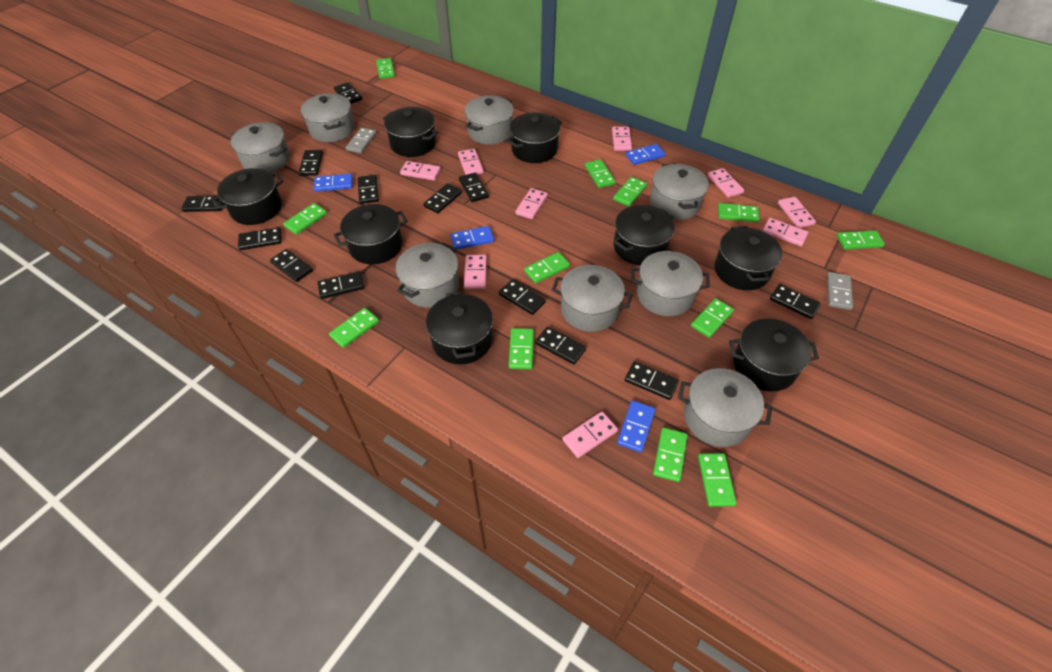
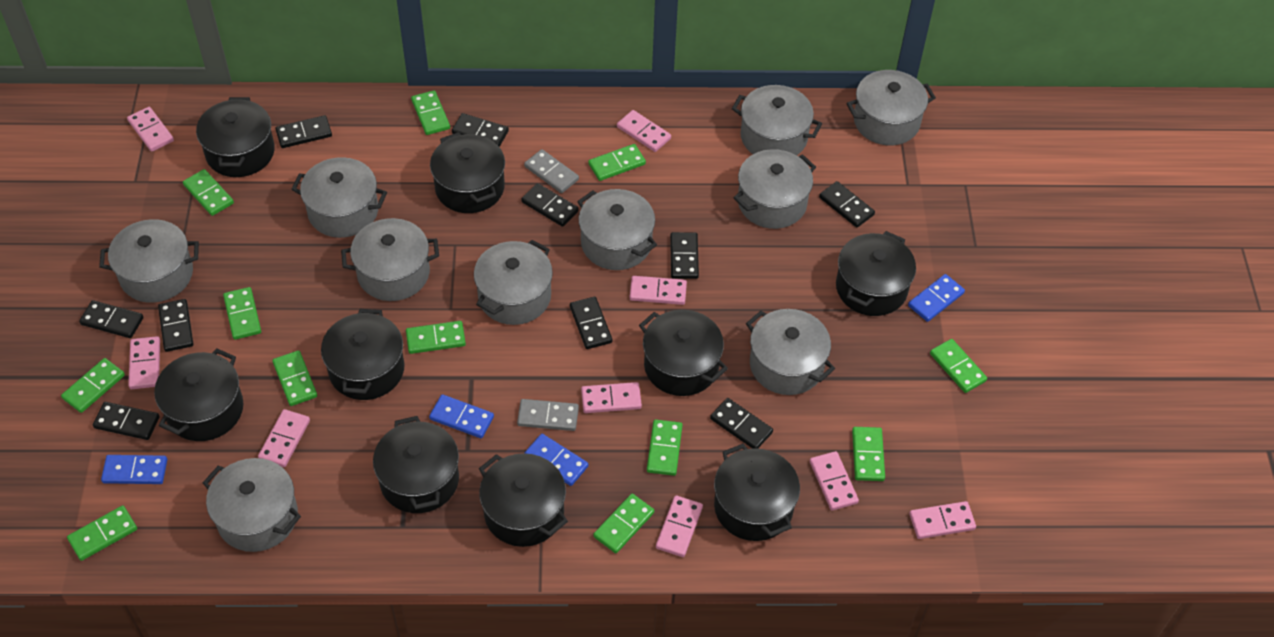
black domino: [181,196,224,212] [238,227,281,250] [270,249,313,282] [299,150,323,176] [317,271,365,299] [334,82,362,104] [358,175,379,204] [424,183,462,213] [459,173,489,202] [499,280,546,315] [535,327,586,365] [625,361,679,400] [770,284,821,319] = 13 -> [79,300,144,338] [93,402,160,440] [158,299,193,352] [275,115,332,148] [452,113,509,147] [521,183,579,227] [570,297,612,349] [670,232,699,279] [710,398,773,449] [819,181,875,227] = 10
black pot: [212,168,283,225] [333,204,408,264] [383,107,438,157] [426,291,493,364] [507,112,562,163] [613,205,674,265] [714,226,782,290] [729,318,819,392] = 8 -> [154,349,243,441] [196,97,275,177] [321,309,404,400] [373,416,459,513] [430,132,505,213] [479,453,568,547] [639,310,728,396] [714,444,800,541] [836,231,916,316] = 9
grey pot: [231,122,290,173] [301,93,355,142] [395,242,459,308] [464,95,514,145] [552,265,633,332] [631,251,710,316] [650,163,709,220] [678,368,772,447] = 8 -> [99,219,199,303] [203,458,301,552] [291,157,387,238] [341,218,439,301] [474,240,553,325] [577,189,657,270] [732,85,822,155] [734,149,816,229] [746,309,835,395] [846,70,936,145] = 10

